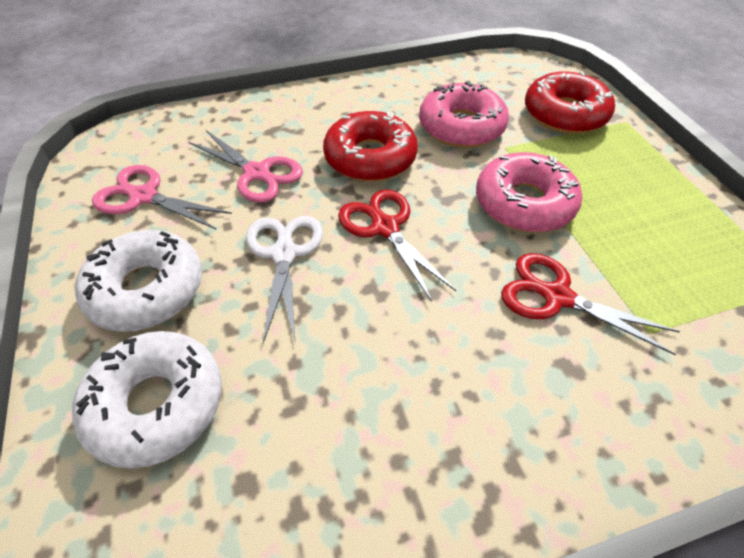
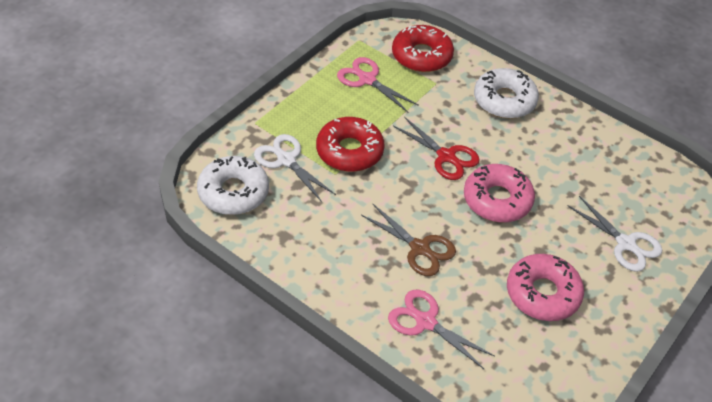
brown scissors: none = 0 -> [361,204,456,276] = 1
red scissors: [338,190,456,302] [501,253,680,355] = 2 -> [393,117,480,180] = 1
white scissors: [246,216,323,343] = 1 -> [254,134,336,202] [567,196,662,272] = 2

